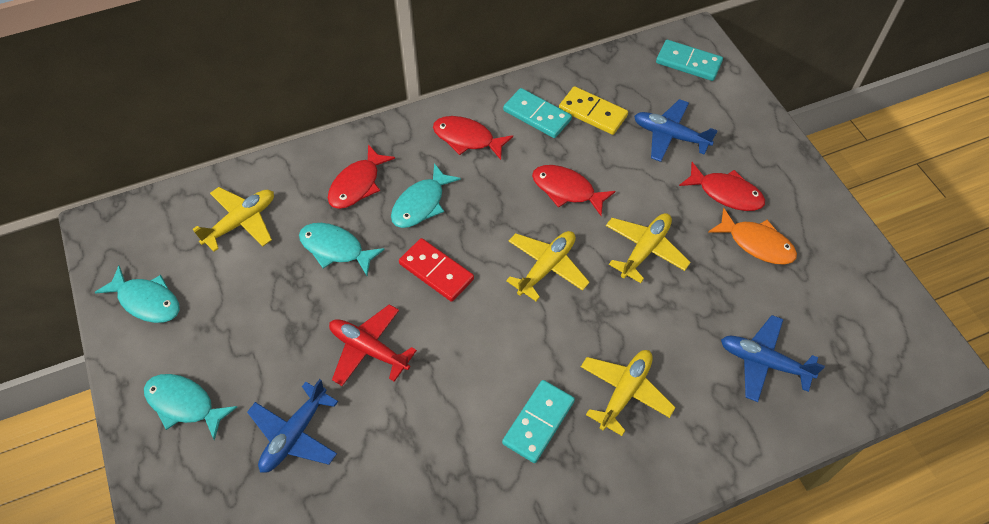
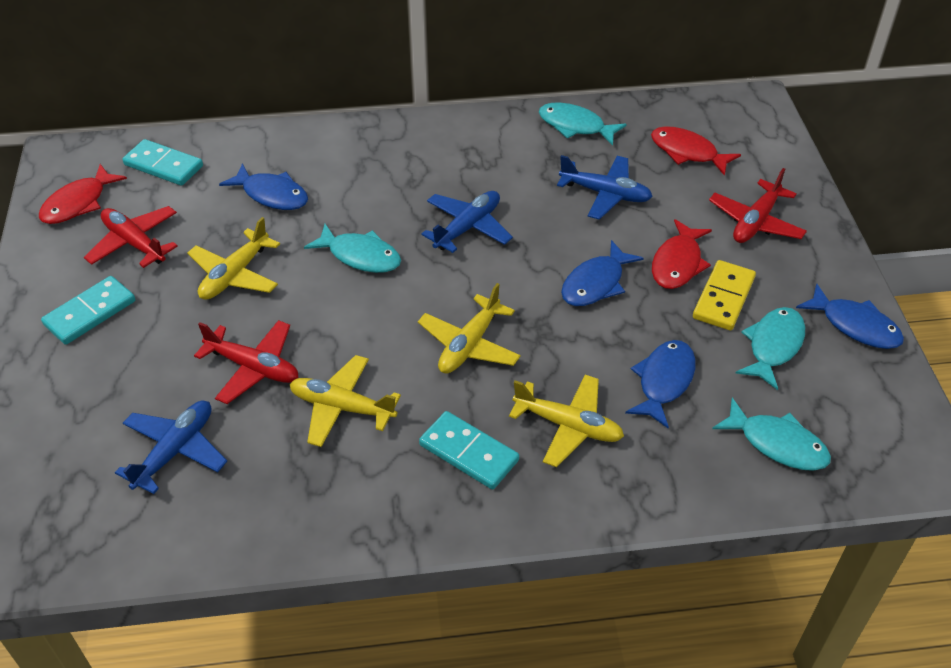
blue fish: none = 0 -> [219,163,308,210] [561,240,644,306] [625,340,696,429] [796,284,904,349] = 4
orange fish: [708,208,797,265] = 1 -> none = 0
red domino: [399,238,474,302] = 1 -> none = 0
red fish: [328,144,395,209] [433,116,513,160] [532,165,615,216] [679,162,765,211] = 4 -> [39,164,127,224] [651,126,741,176] [652,219,712,289] = 3
red plane: [329,304,417,386] = 1 -> [84,206,178,268] [194,320,299,404] [709,168,807,243] = 3

